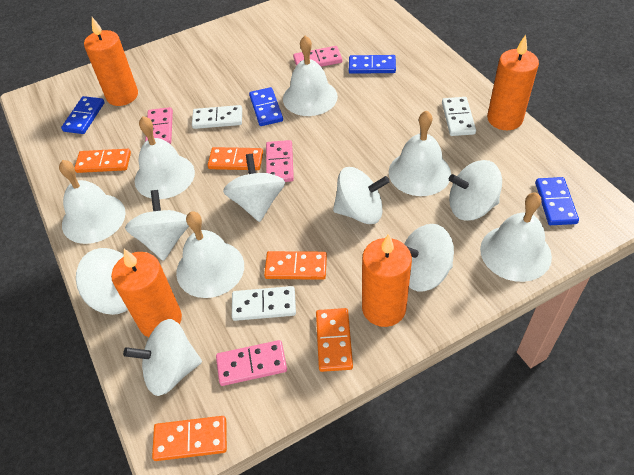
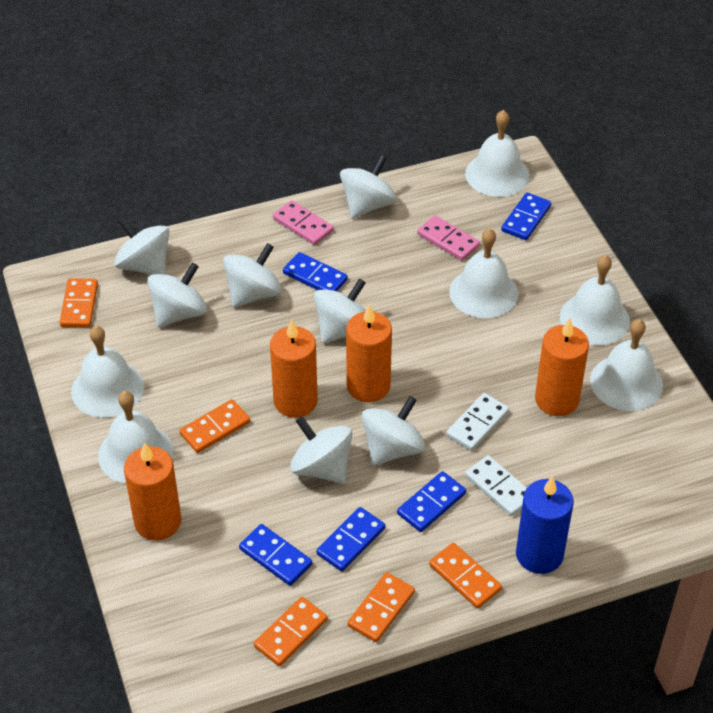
blue candle: none = 0 -> [516,476,574,574] = 1
blue domino: [61,96,105,134] [249,87,283,126] [349,55,396,74] [535,177,579,225] = 4 -> [239,524,312,586] [283,252,348,291] [316,507,385,572] [397,471,466,532] [501,193,551,240] = 5
pink domino: [145,107,173,144] [216,340,287,386] [266,140,294,182] [293,46,342,67] = 4 -> [273,200,334,245] [417,215,480,261] = 2
white domino: [192,105,242,129] [232,286,296,321] [442,97,476,136] = 3 -> [446,393,509,451] [465,455,527,516] = 2

